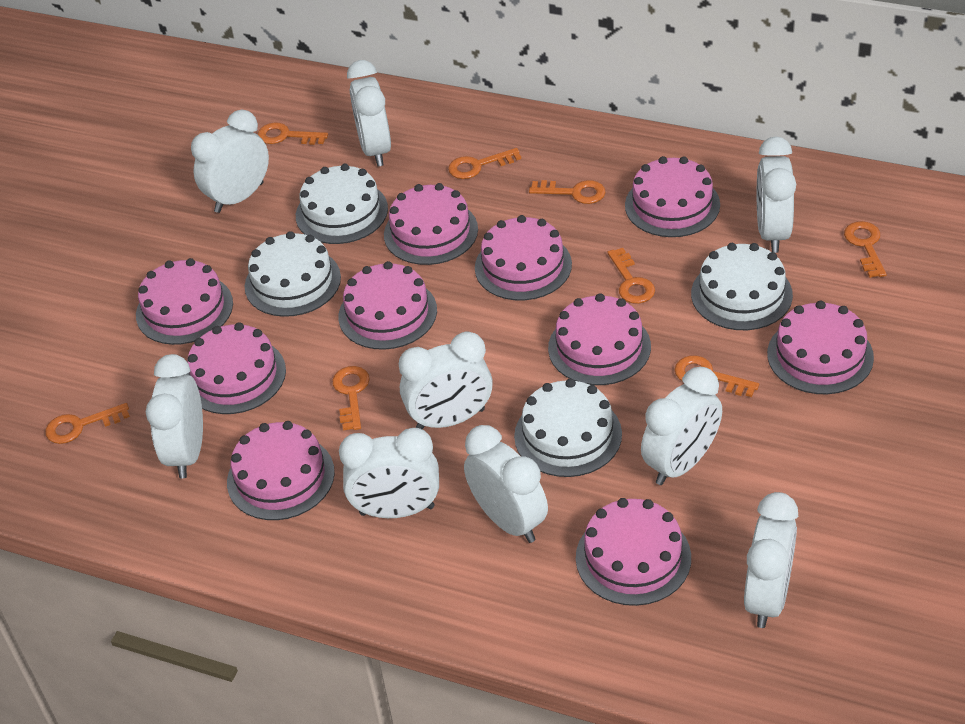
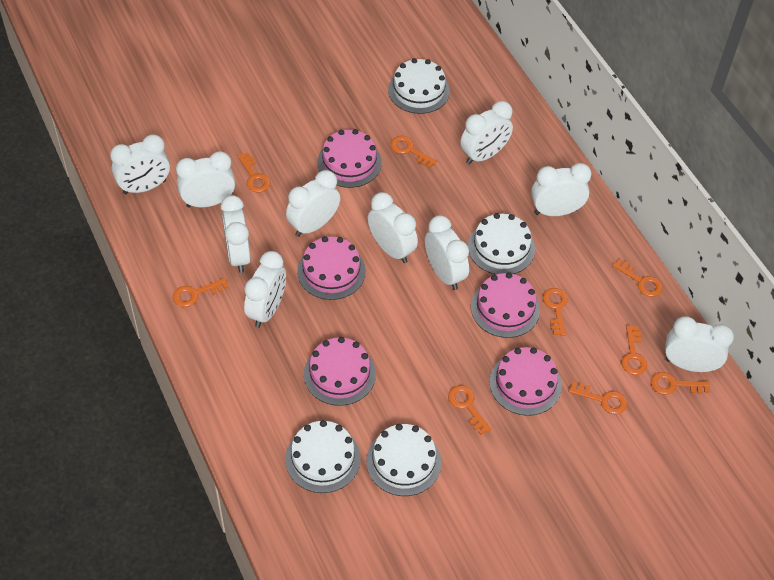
orange key: [45,403,130,444] [258,122,328,145] [332,366,370,430] [448,148,521,179] [529,180,606,204] [607,248,655,304] [675,356,759,397] [844,221,887,278] = 8 -> [173,278,229,307] [238,152,270,192] [390,136,437,168] [448,385,492,435] [543,288,568,336] [569,382,627,414] [612,259,663,297] [621,325,647,375] [651,372,710,395] = 9
pink cake: [136,258,233,345] [187,323,286,414] [227,421,335,520] [338,261,437,350] [384,183,478,265] [475,215,572,300] [548,293,651,385] [576,498,691,606] [625,156,720,237] [767,301,874,394] = 10 -> [297,236,366,300] [304,337,376,406] [317,129,382,188] [471,272,540,338] [490,347,562,416] = 5
white clock: [146,354,203,479] [191,110,269,213] [339,428,439,518] [347,60,391,167] [399,332,493,429] [464,425,548,543] [641,367,722,485] [744,492,798,628] [757,137,796,253] = 9 -> [110,134,170,194] [176,151,235,208] [221,195,251,273] [244,251,286,328] [286,170,340,237] [368,192,418,263] [425,215,469,290] [460,101,513,164] [531,163,591,216] [665,316,734,372] = 10

